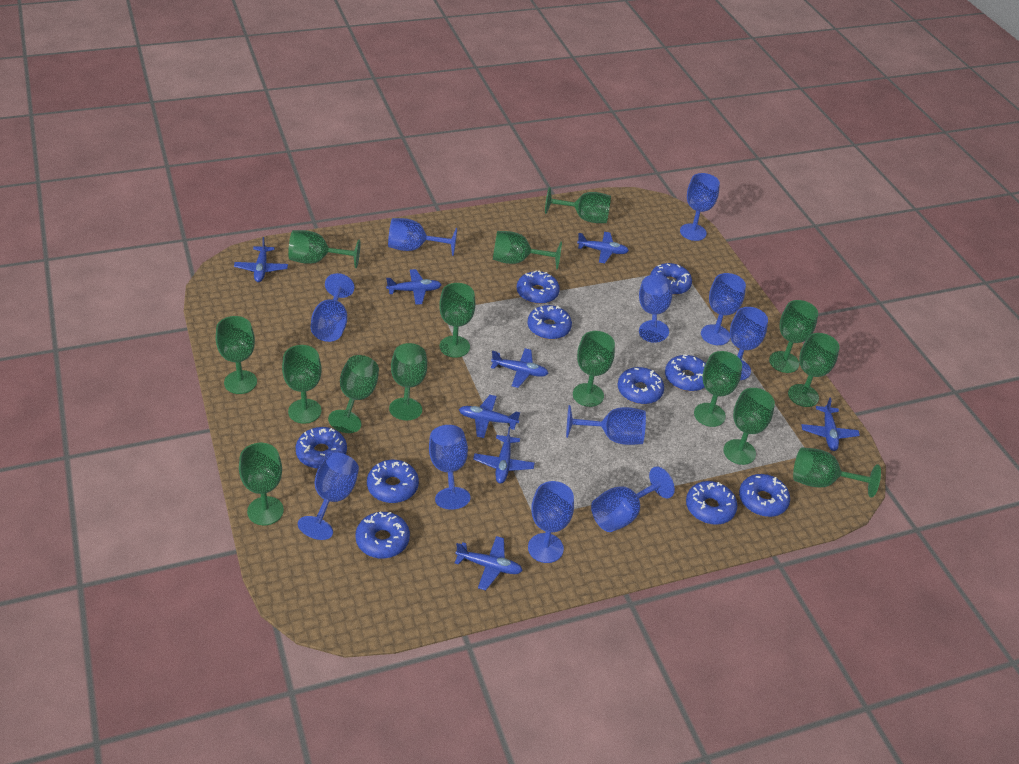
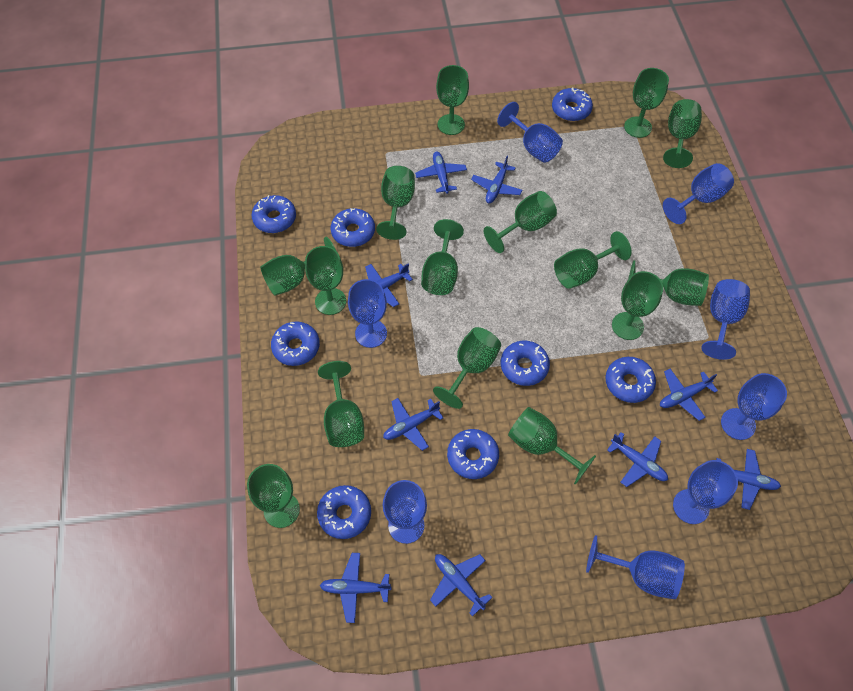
blue donut: [296,427,347,469] [355,512,410,559] [367,460,419,503] [517,271,560,304] [527,305,572,340] [618,367,664,404] [650,263,692,295] [665,354,706,391] [686,481,738,525] [739,474,790,517] = 10 -> [252,195,296,233] [271,322,320,366] [317,485,371,539] [331,208,375,247] [447,429,499,479] [501,341,550,386] [552,87,593,121] [605,357,656,403] = 8
blue goblet: [298,452,359,540] [311,273,354,342] [388,218,457,256] [429,425,471,510] [528,481,574,563] [566,405,646,445] [591,466,675,532] [639,274,672,343] [680,173,720,241] [701,273,746,345] [730,307,768,380] = 11 -> [348,279,387,348] [383,480,427,544] [497,102,563,163] [586,535,685,599] [663,163,734,224] [673,460,738,524] [701,279,750,360] [721,373,787,440] = 8
blue plane: [234,237,288,282] [386,269,442,305] [455,536,523,590] [459,395,520,438] [473,426,535,484] [491,348,548,388] [577,232,629,263] [801,397,860,451] = 8 -> [320,553,392,623] [365,264,413,307] [383,398,443,451] [415,152,467,194] [430,554,493,617] [471,156,522,203] [607,432,668,487] [660,369,718,421] [716,449,781,510] = 9

